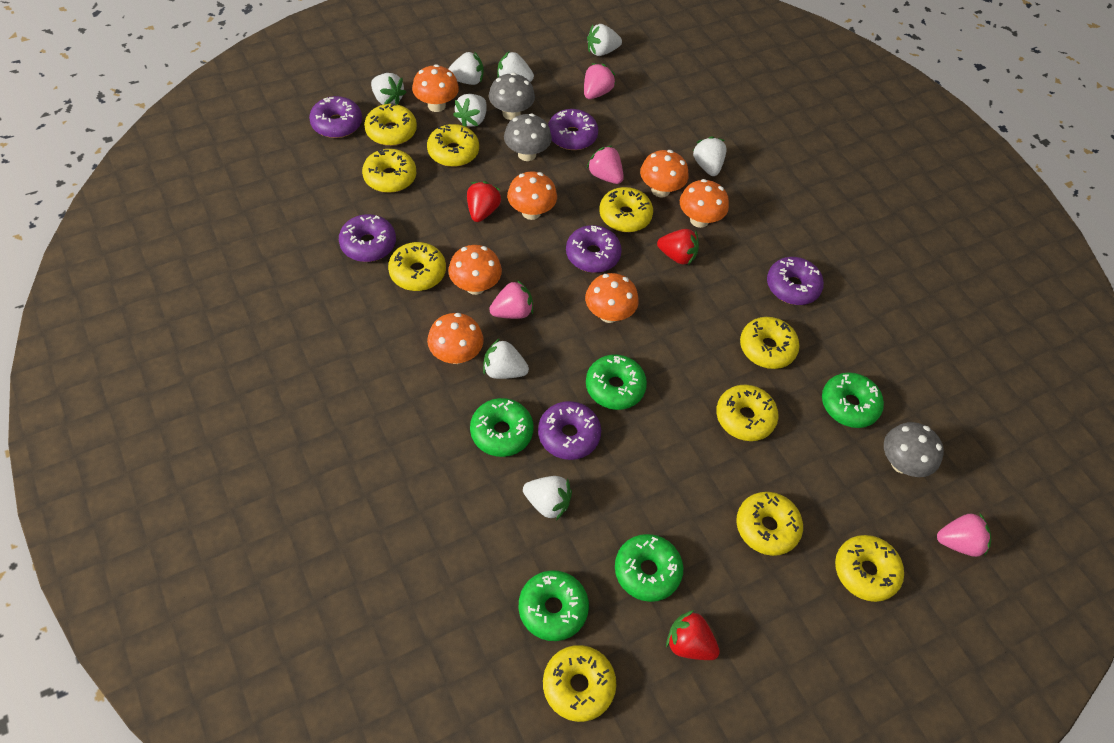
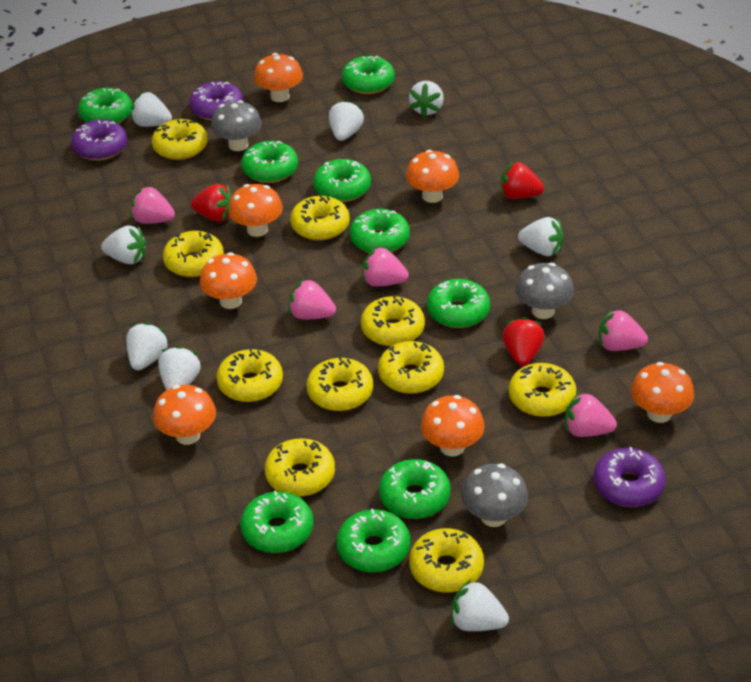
green donut: [470,398,534,457] [518,570,589,641] [586,354,647,410] [615,534,683,602] [822,372,884,428] = 5 -> [78,88,132,124] [240,491,313,553] [241,141,298,183] [313,159,371,202] [337,509,410,572] [342,56,395,94] [350,209,410,253] [379,459,450,519] [427,279,490,328] = 9
pink strawberry: [489,280,533,319] [584,63,616,99] [586,145,624,184] [937,513,991,557] = 4 -> [131,186,175,224] [289,278,336,319] [362,246,409,286] [565,391,617,437] [599,309,648,351] = 5
purple donut: [309,96,362,138] [339,214,396,262] [538,401,601,460] [548,109,598,150] [566,225,622,273] [767,257,824,305] = 6 -> [71,120,127,161] [189,81,244,121] [593,447,666,507] = 3

